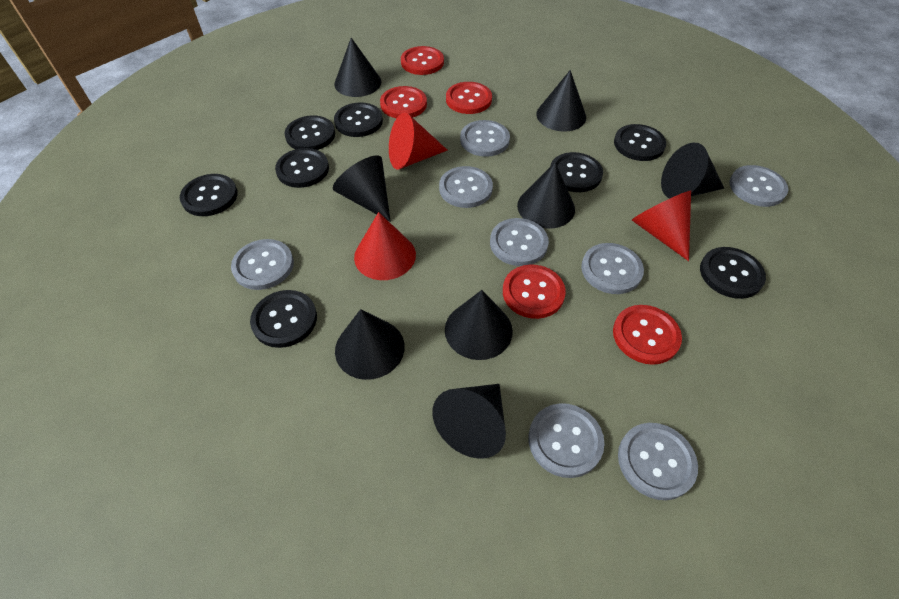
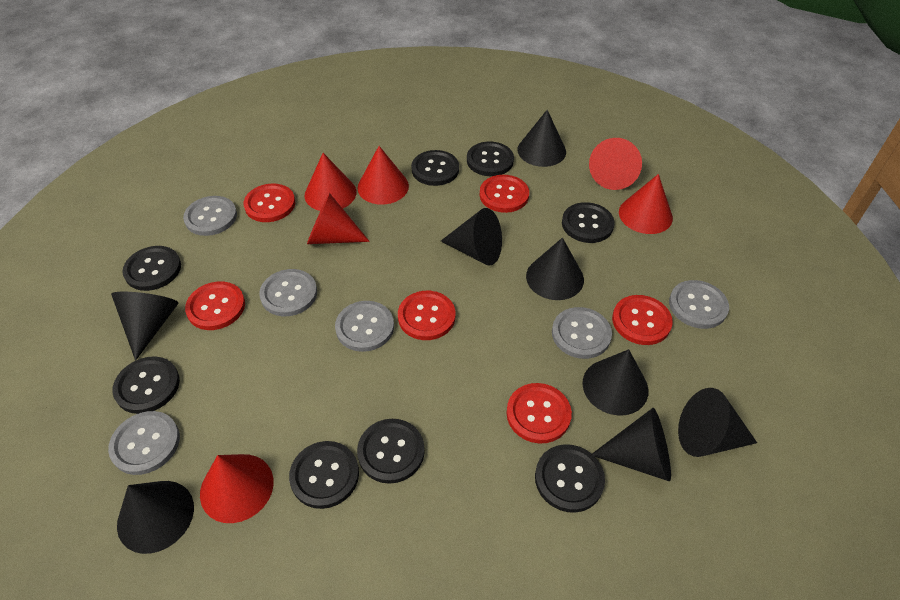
grey button: [231,239,294,290] [439,166,493,208] [460,120,510,157] [490,218,549,266] [528,403,605,478] [581,243,644,294] [618,423,698,500] [729,165,788,207] = 8 -> [108,411,180,475] [183,196,237,236] [259,269,317,316] [335,301,394,352] [552,307,612,359] [669,280,729,329] = 6
red button: [380,86,427,118] [401,46,444,75] [446,82,492,114] [503,264,566,319] [613,305,682,365] = 5 -> [185,281,245,330] [244,183,295,222] [398,291,455,340] [480,175,529,213] [506,383,572,444] [612,295,673,345] = 6
red cone: [354,212,416,280] [389,113,448,169] [632,191,691,261] = 3 -> [200,454,274,523] [305,153,356,211] [307,193,370,244] [357,146,409,205] [589,138,642,190] [619,174,673,234] = 6

